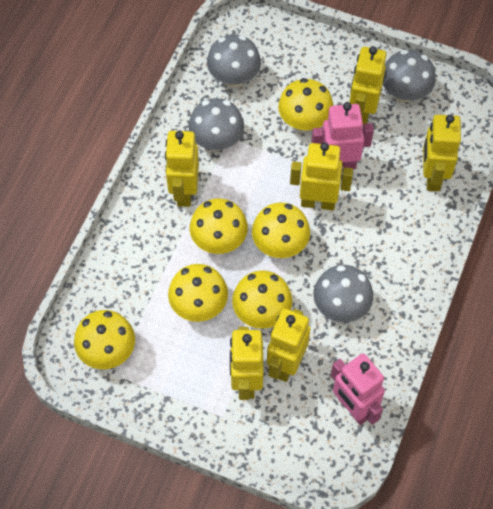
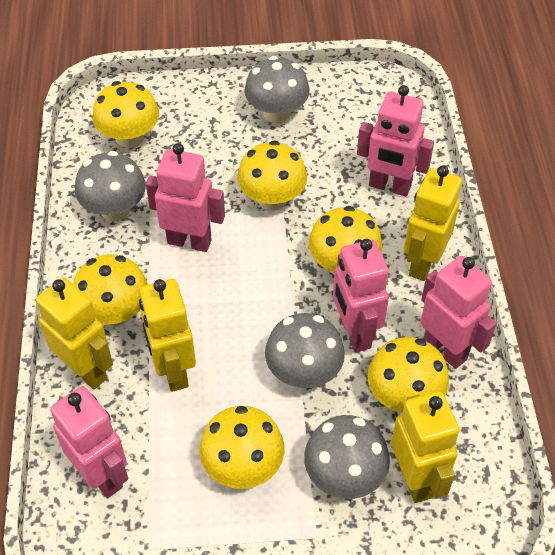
pink robot: [311,102,374,169] [331,353,385,425] = 2 -> [50,386,128,498] [146,143,225,252] [333,239,389,352] [357,85,434,197] [420,256,497,369] = 5
yellow robot: [165,131,199,207] [230,327,263,400] [267,308,310,382] [290,142,353,210] [349,46,387,124] [423,115,461,191] = 6 -> [36,278,113,389] [139,279,196,392] [391,391,460,503] [404,165,462,281] = 4

